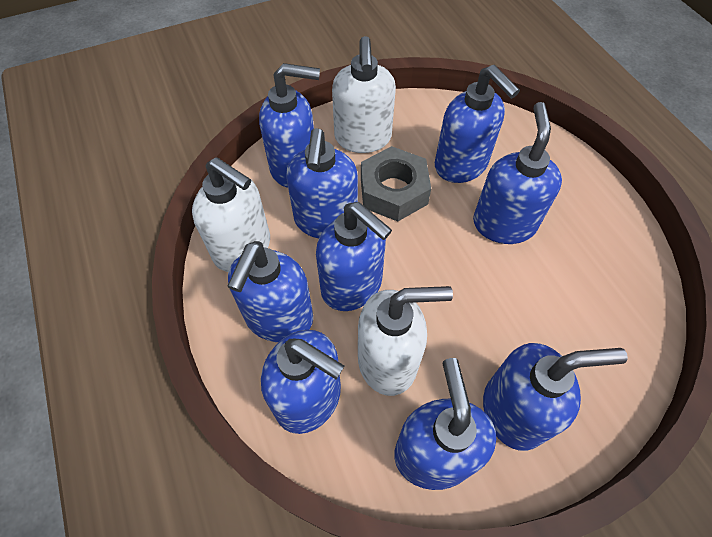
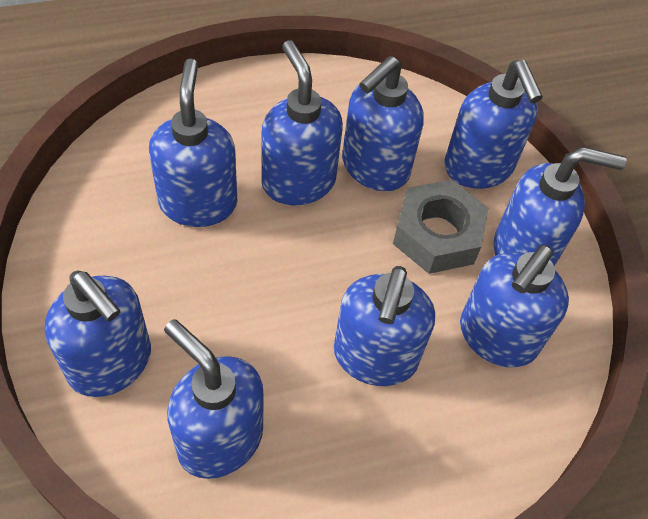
white soap dispenser: [192,157,270,272] [332,36,396,153] [358,286,453,396] = 3 -> none = 0

